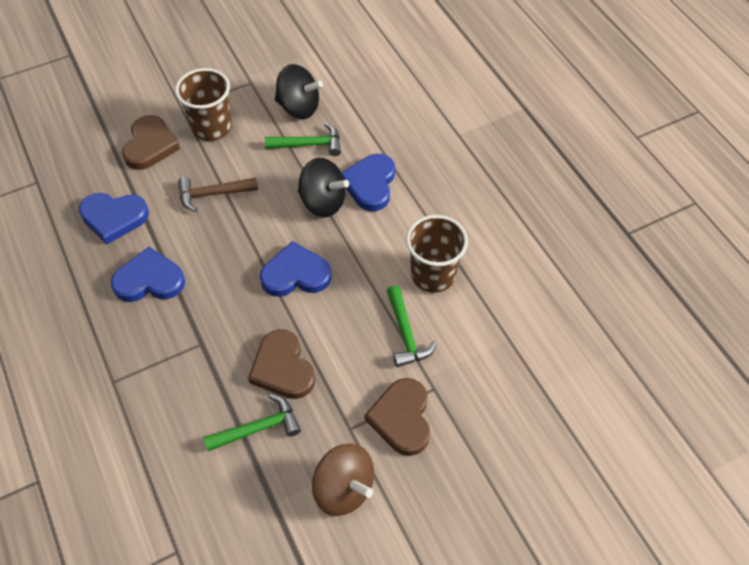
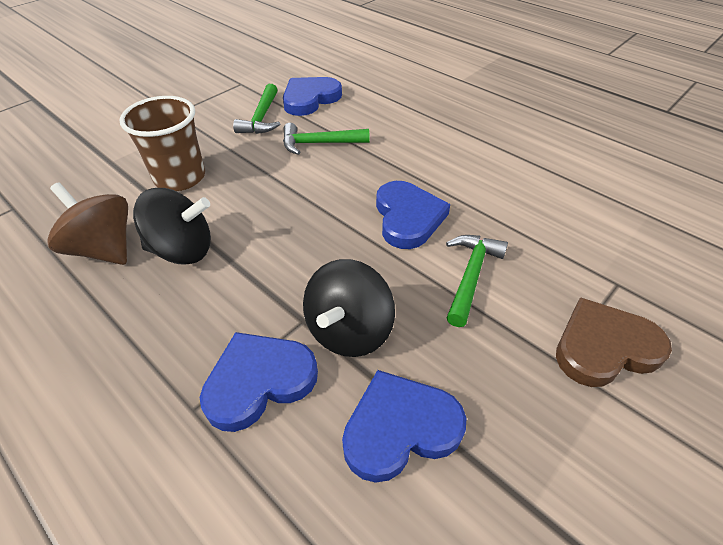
brown cup: [175,68,232,141] [406,215,468,293] = 2 -> [119,96,205,191] = 1
brown hammer: [178,177,258,212] = 1 -> none = 0
brown heart: [122,115,180,170] [248,329,315,399] [365,378,430,456] = 3 -> [556,297,672,387] = 1

